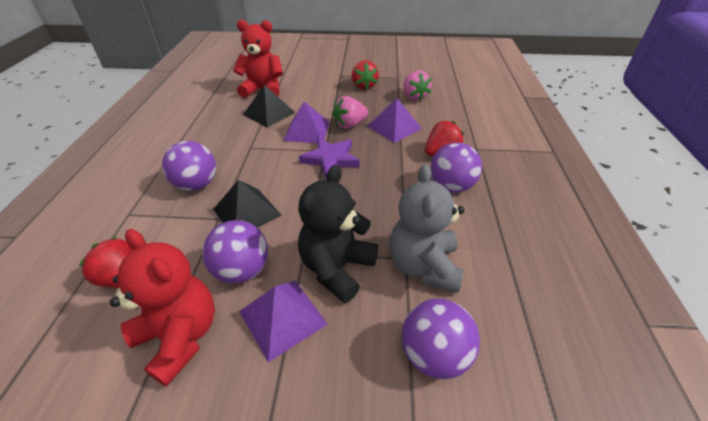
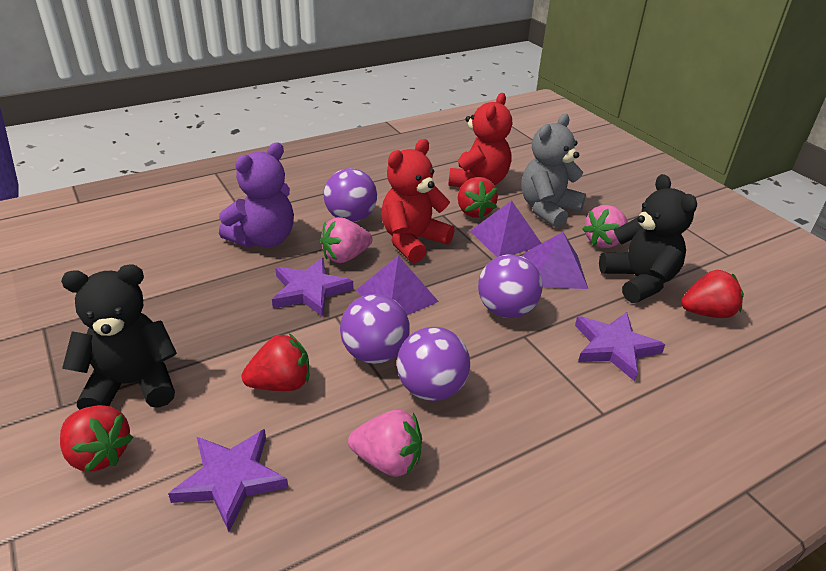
black pyramid: [213,180,282,228] [243,85,295,128] = 2 -> none = 0
black teddy bear: [298,165,378,303] = 1 -> [61,265,177,410] [599,174,697,303] = 2
pink strawberry: [332,96,368,129] [403,71,432,101] = 2 -> [320,217,372,263] [348,410,422,477] [582,205,628,248] = 3
purple star: [299,137,360,178] = 1 -> [168,429,288,532] [272,258,353,317] [575,312,665,381] = 3
purple teddy bear: none = 0 -> [219,142,294,248] = 1
red strawberry: [79,237,133,288] [352,60,379,90] [425,121,464,156] = 3 -> [60,405,133,472] [242,333,309,391] [458,177,498,219] [681,270,744,318] = 4

